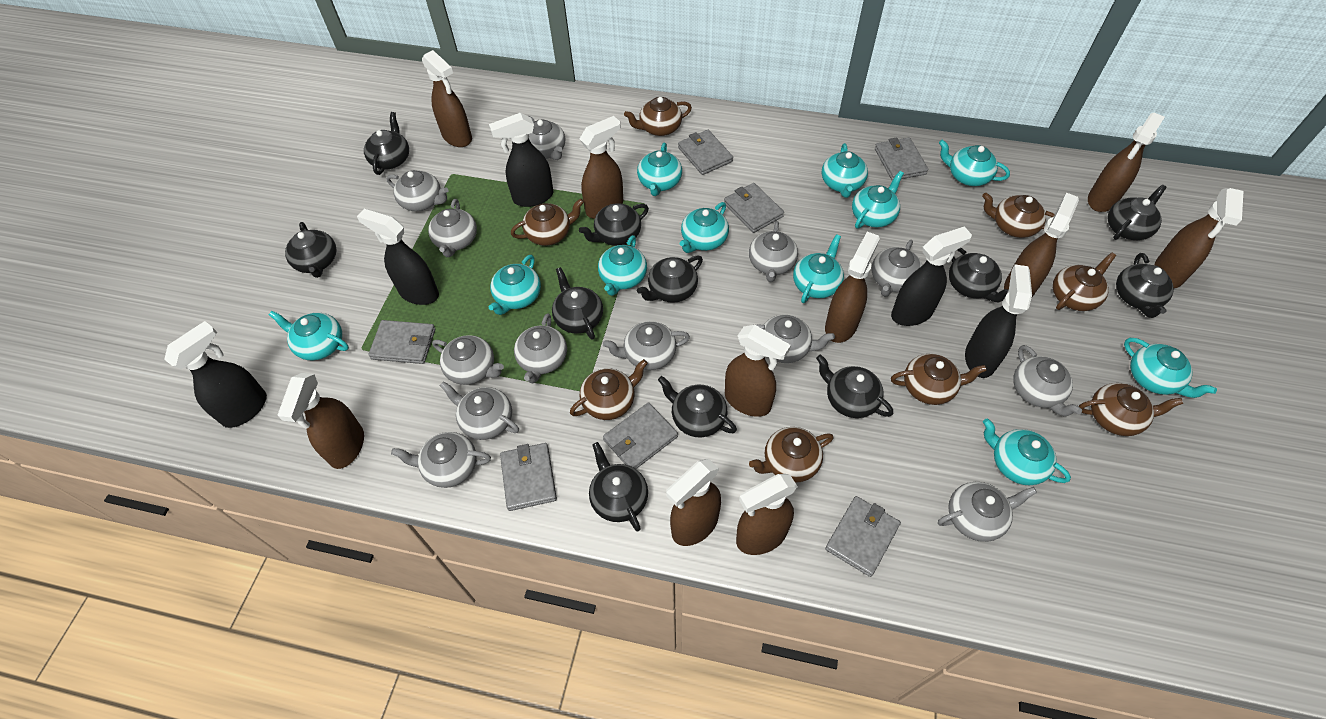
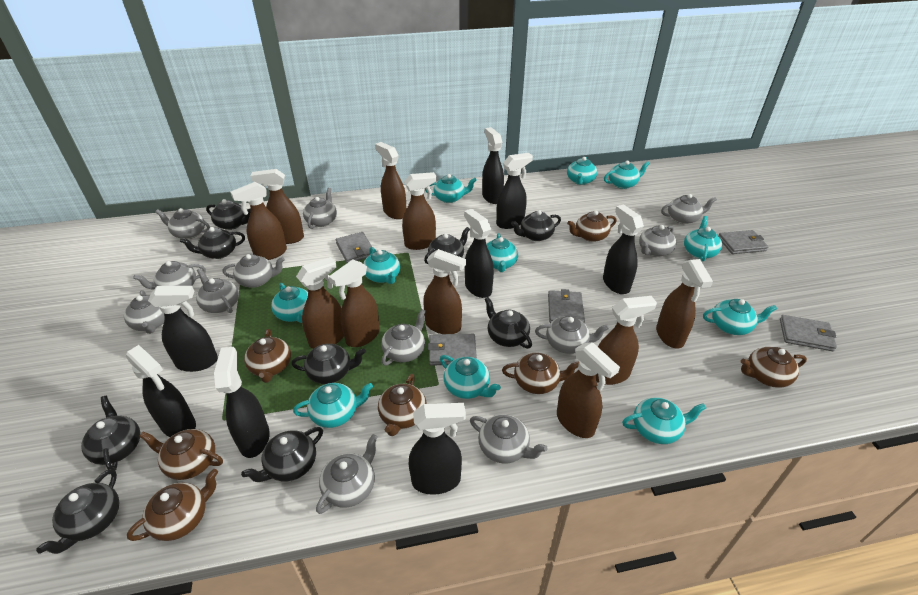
black spray bottle: [164,321,267,428] [357,209,439,305] [489,113,554,207] [891,227,972,326] [965,264,1032,378] = 5 -> [126,345,196,437] [148,286,218,372] [214,347,270,458] [409,403,466,495] [464,209,494,298] [482,127,504,204] [496,153,533,229] [603,204,644,294] = 8
black teapot: [285,222,336,278] [364,112,409,175] [552,267,603,340] [579,203,649,246] [589,442,648,531] [637,256,703,303] [658,376,737,437] [816,355,893,418] [949,247,1009,303] [1108,185,1167,240] [1116,253,1174,318] = 11 -> [36,469,119,554] [81,396,140,470] [180,227,245,259] [206,199,251,230] [241,427,323,482] [291,344,366,384] [424,227,470,264] [485,297,532,349] [511,210,561,241] = 9
brown teapot: [511,198,584,246] [570,359,648,420] [624,97,692,136] [749,427,834,483] [891,354,987,405] [982,193,1055,238] [1053,252,1116,311] [1079,383,1183,436] = 8 -> [127,469,218,541] [139,429,223,480] [244,329,291,383] [378,374,427,436] [502,353,579,394] [567,211,617,242] [741,347,807,388] = 7
grey teapot: [386,170,448,211] [391,432,491,488] [428,199,477,257] [432,335,504,385] [440,381,519,440] [514,313,567,383] [528,116,565,160] [603,321,690,370] [749,221,798,282] [756,315,835,363] [871,240,922,297] [938,482,1037,542] [1013,345,1082,416] = 13 -> [124,290,165,334] [133,261,206,290] [155,208,210,239] [196,268,239,313] [223,254,285,287] [303,188,337,229] [316,434,378,514] [381,309,426,366] [470,415,548,463] [535,316,609,354] [639,225,676,257] [661,194,717,224] = 12
grey wallet: [368,320,435,364] [500,443,557,511] [603,402,678,469] [678,130,733,175] [724,183,784,233] [825,496,901,577] [875,137,928,181] = 7 -> [335,232,372,263] [428,334,477,365] [548,289,585,323] [719,230,768,254] [780,315,837,351] = 5

